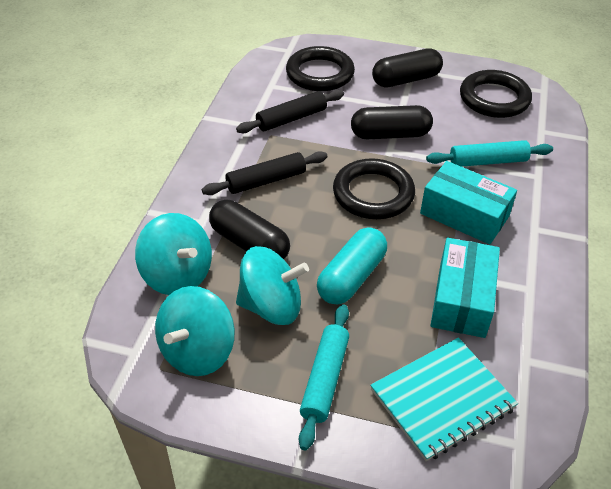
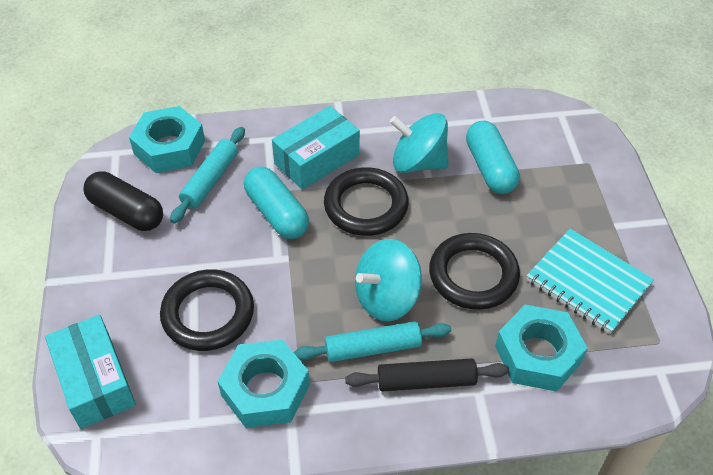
black capsule: [209,200,290,259] [351,105,433,139] [372,48,443,88] = 3 -> [84,171,163,231] = 1
black rolling pin: [202,151,327,195] [236,90,344,133] = 2 -> [345,358,509,391] = 1
turquoise capsule: [317,227,387,305] = 1 -> [244,167,309,239] [466,121,520,194] = 2
turquoise nut: none = 0 -> [129,106,205,173] [217,339,310,428] [495,305,588,392] = 3
turquoise spinning top: [135,213,212,295] [155,286,235,376] [236,246,309,325] = 3 -> [355,239,422,321] [390,113,449,173] = 2

